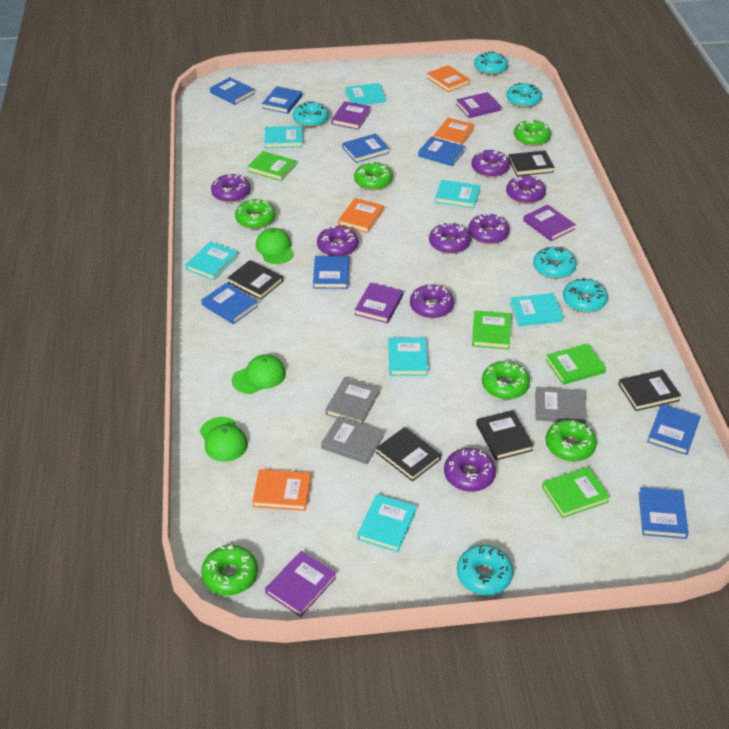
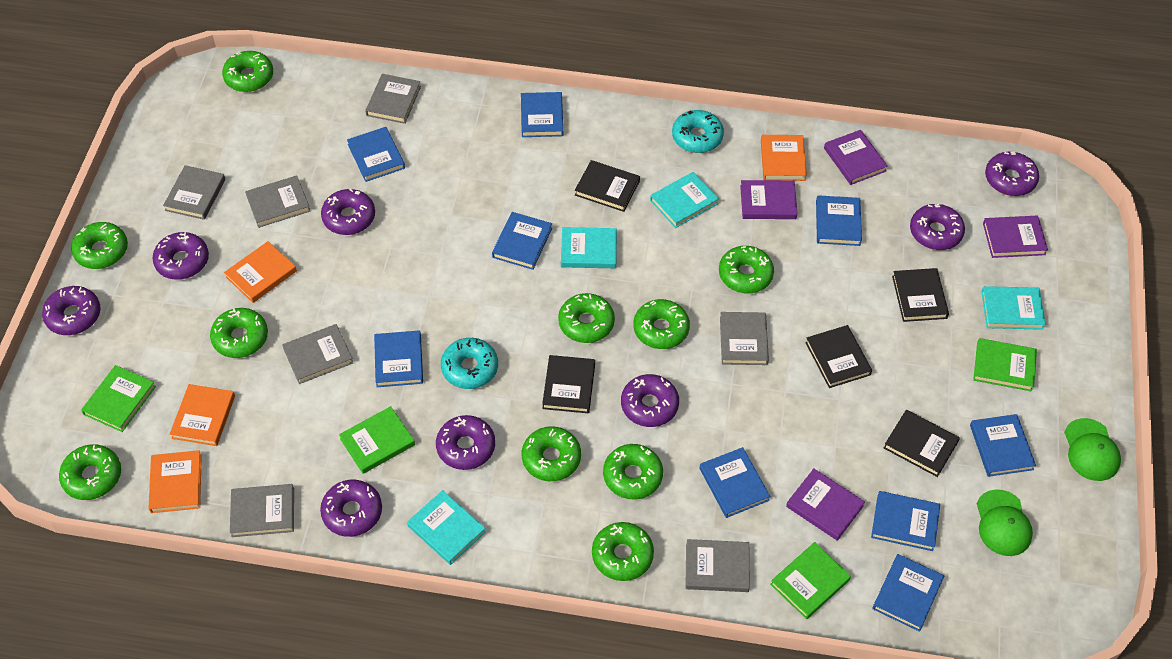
blue book: [201,282,258,324] [210,77,255,105] [262,86,302,114] [313,256,349,289] [342,134,389,163] [418,137,465,166] [639,487,689,539] [647,404,700,455] = 8 -> [347,127,405,182] [374,330,423,387] [492,212,552,270] [521,92,563,137] [699,447,770,518] [816,195,862,246] [871,491,940,551] [872,554,944,632] [970,414,1036,477] = 9
green cap: [200,417,248,462] [232,354,286,394] [256,228,294,264] = 3 -> [977,489,1033,556] [1064,418,1121,481] = 2
green donut: [201,545,258,595] [235,199,276,229] [354,161,393,190] [482,361,530,399] [514,119,551,146] [546,420,597,461] = 6 -> [59,444,121,500] [71,222,128,269] [210,308,268,358] [222,51,273,92] [522,426,581,481] [558,293,615,343] [592,522,654,581] [603,444,663,499] [633,299,690,349] [719,246,774,293] = 10
grey book: [321,416,384,464] [325,377,380,424] [535,387,587,424] = 3 -> [163,165,226,220] [230,484,294,537] [245,176,310,228] [282,324,353,384] [365,74,421,124] [685,539,750,592] [720,312,769,365] = 7
purple book: [265,551,336,617] [331,101,371,130] [355,282,403,323] [456,92,501,118] [523,205,576,241] = 5 -> [740,180,798,219] [786,469,865,541] [824,130,888,185] [983,216,1048,258] = 4
turquoise book: [185,241,238,280] [265,126,303,148] [345,83,386,105] [357,494,417,552] [388,338,428,376] [435,180,480,208] [510,293,563,326] = 7 -> [407,490,486,565] [561,227,617,268] [650,172,719,228] [981,286,1046,330] = 4
turquoise donut: [293,101,329,127] [457,545,513,595] [474,51,508,75] [506,83,542,108] [533,247,577,279] [563,278,608,313] = 6 -> [441,338,498,389] [672,110,724,153] = 2

